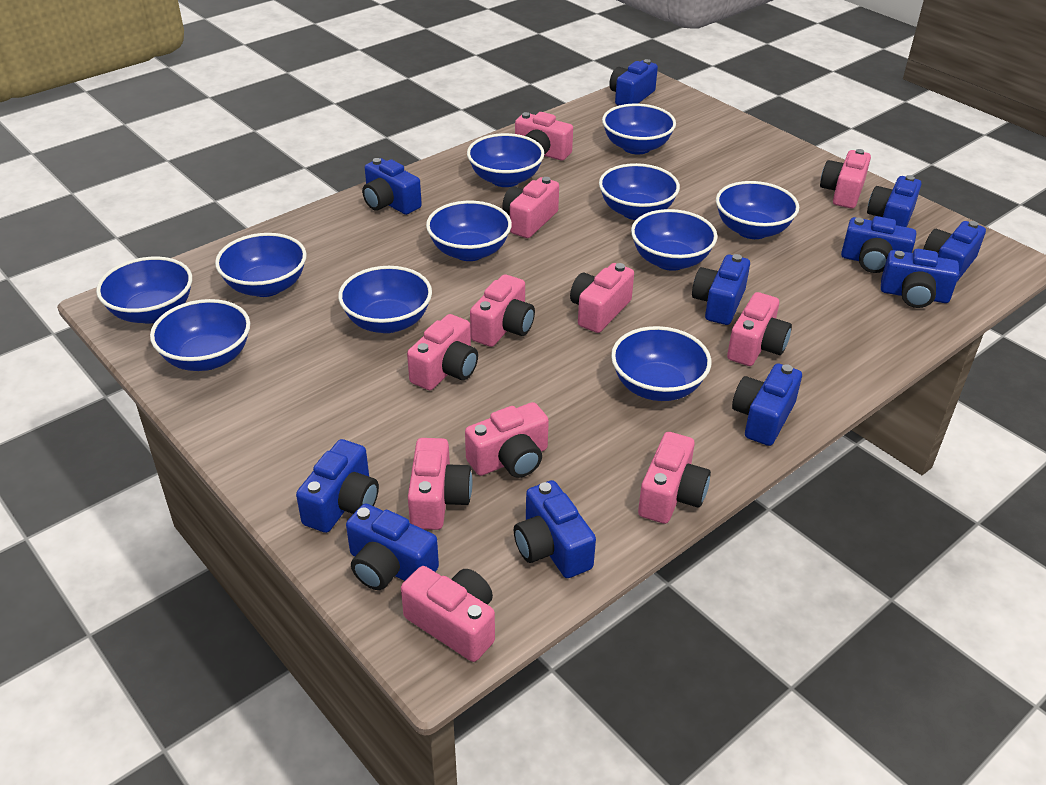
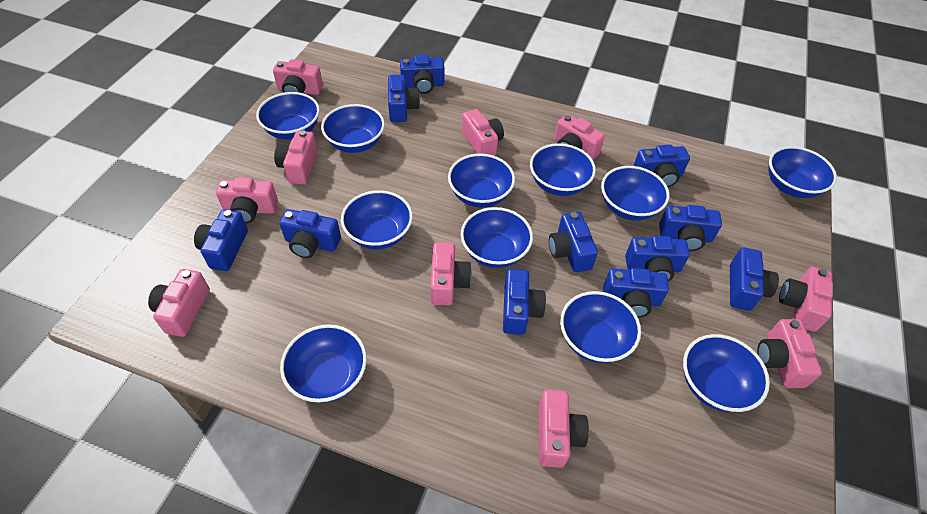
pink camera: [401,566,495,662] [407,314,478,390] [408,438,472,530] [465,402,549,478] [470,274,535,347] [502,177,559,238] [515,112,573,161] [570,263,634,333] [638,432,711,524] [727,292,792,366] [820,149,871,208] = 11 -> [148,269,210,337] [216,177,278,224] [273,59,323,95] [274,130,318,185] [430,242,472,305] [462,109,504,156] [539,389,589,468] [554,114,605,160] [757,319,822,388] [779,267,833,332] = 10

